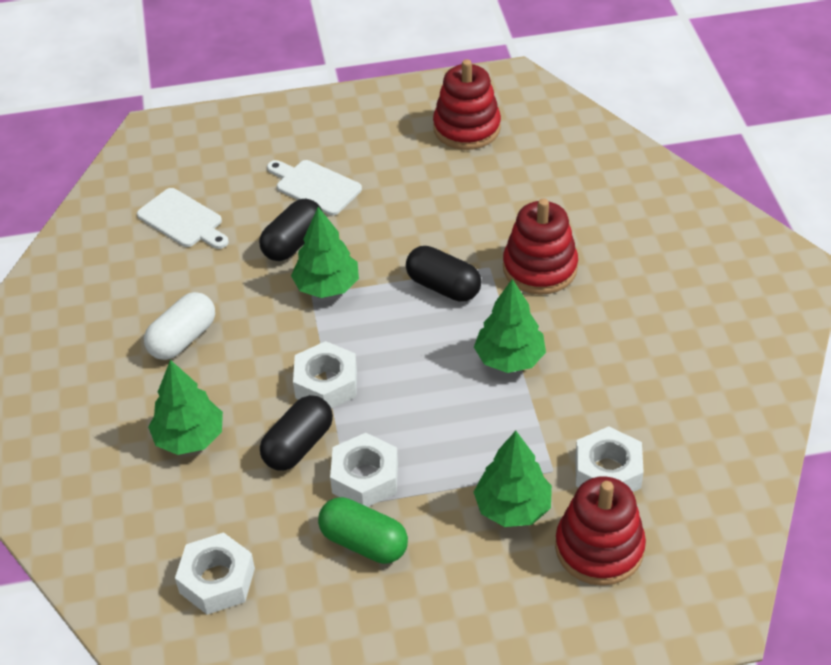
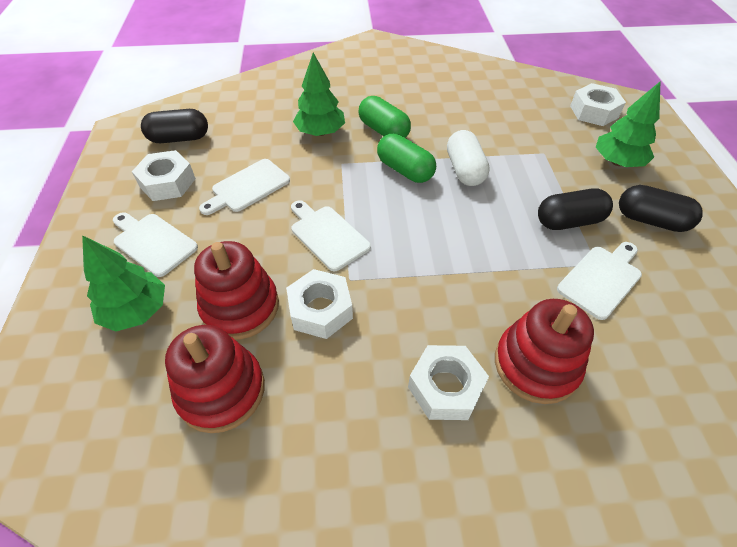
green capsule: [318,497,408,564] = 1 -> [359,96,411,138] [377,134,436,183] = 2
green tree: [148,360,223,455] [291,207,359,298] [474,279,546,373] [474,431,552,527] = 4 -> [82,235,165,331] [293,53,345,136] [596,82,660,167] = 3
white cutting board: [137,188,229,249] [267,160,362,215] = 2 -> [113,213,198,277] [199,159,290,215] [291,200,371,271] [557,242,642,320] = 4

